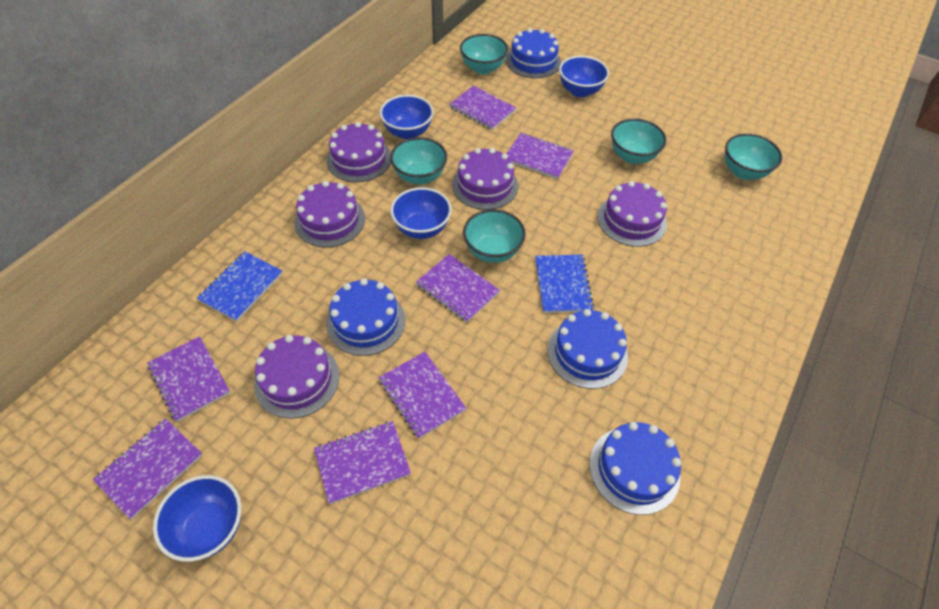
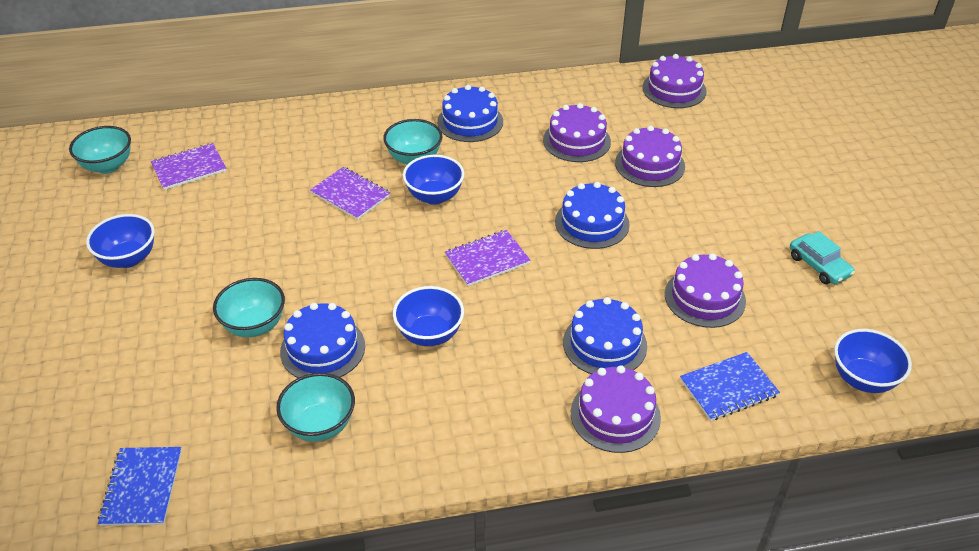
purple notebook: [93,418,203,519] [147,336,230,422] [314,421,411,504] [378,352,466,439] [416,254,500,323] [449,86,516,130] [506,133,574,179] = 7 -> [151,143,226,190] [310,167,390,220] [445,230,531,286] = 3
turquoise bowl: [390,137,447,185] [460,34,508,74] [463,209,526,263] [611,118,667,164] [725,133,783,180] = 5 -> [69,126,131,174] [213,278,285,337] [276,373,355,442] [383,119,442,165] = 4
turquoise car: none = 0 -> [790,231,855,284] = 1

